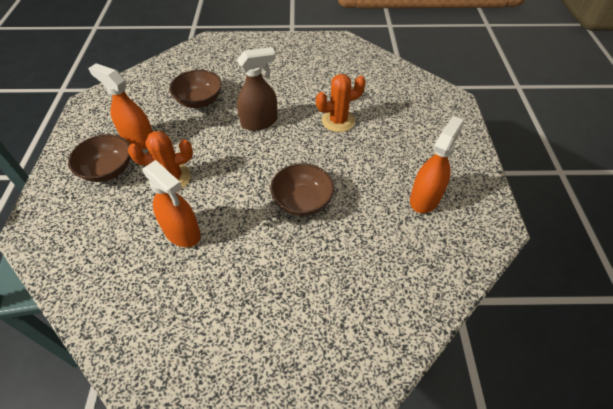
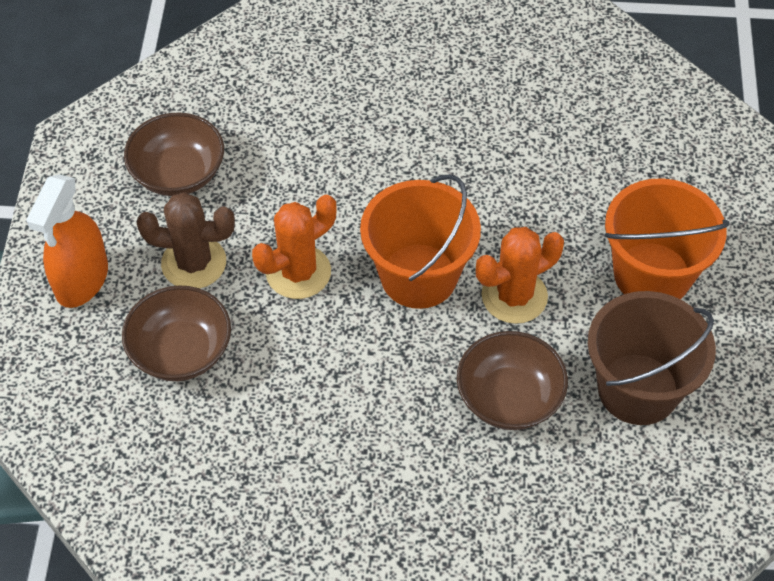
brown bucket: none = 0 -> [588,291,716,425] = 1
brown cactus: none = 0 -> [137,192,235,288] = 1
brown spray bottle: [237,47,278,131] = 1 -> none = 0
orange bucket: none = 0 -> [360,174,481,309] [604,178,730,299] = 2
orange spray bottle: [88,63,153,149] [142,160,201,247] [410,116,464,213] = 3 -> [26,174,108,308] = 1

